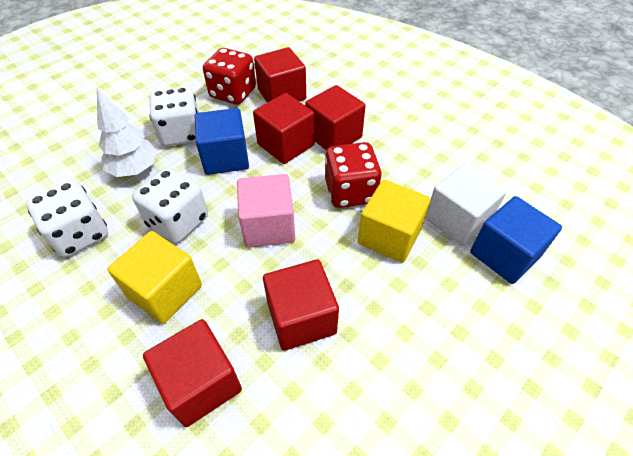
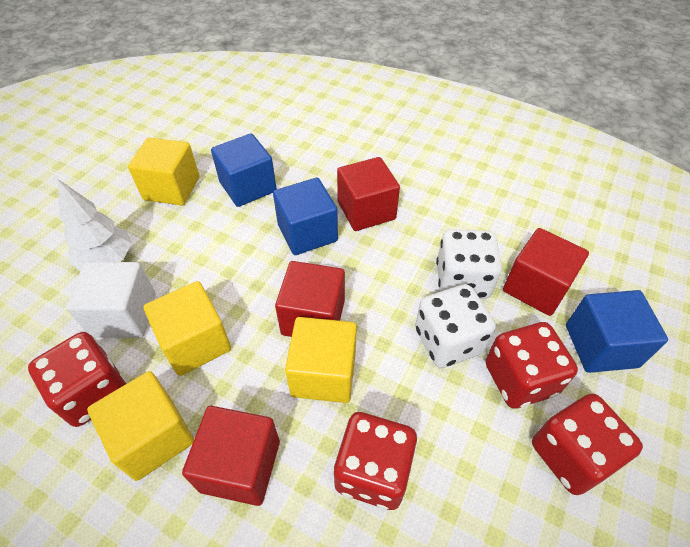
blue cube: [195,108,249,175] [470,196,562,284] = 2 -> [211,133,277,207] [273,178,338,255] [566,290,668,373] = 3
pink cube: [237,174,295,248] = 1 -> none = 0
red cube: [143,319,242,427] [253,93,315,164] [254,47,306,103] [263,259,339,351] [305,85,366,151] = 5 -> [182,406,280,506] [275,261,345,337] [337,157,400,231] [503,228,589,316] = 4
red dice: [203,48,256,105] [325,142,382,208] = 2 -> [28,332,127,427] [333,412,417,510] [485,322,578,409] [532,393,643,495] = 4
white dice: [26,180,108,257] [132,168,208,243] [149,87,199,146] = 3 -> [415,284,496,368] [436,229,502,299] = 2
yellow cube: [107,231,202,324] [358,180,431,263] = 2 -> [87,371,194,481] [128,137,199,206] [143,281,231,376] [285,317,357,403] = 4

